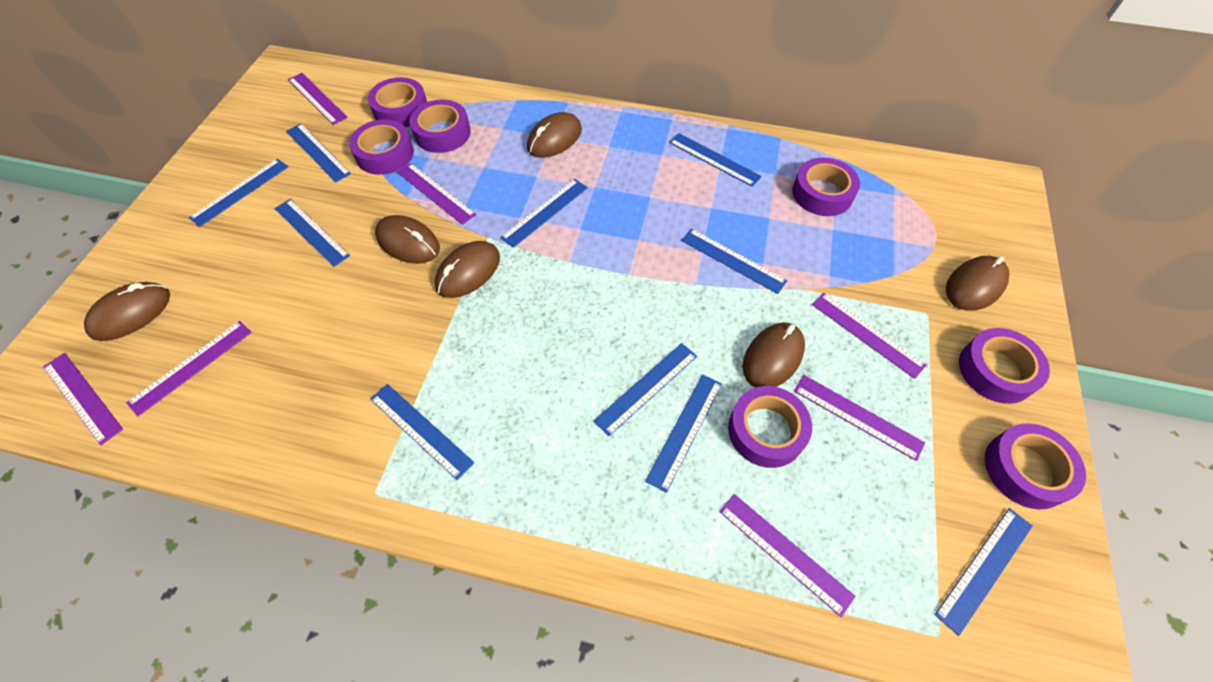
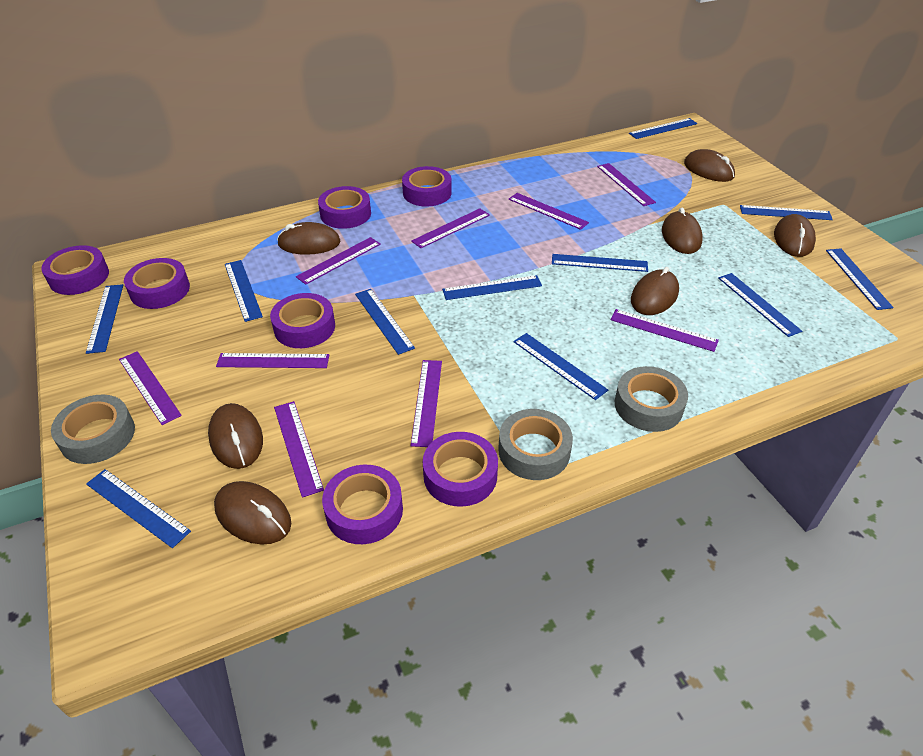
blue ruler: [189,159,288,227] [274,199,350,267] [286,124,351,182] [370,384,474,480] [500,179,588,248] [594,343,697,436] [645,374,722,493] [669,133,762,187] [681,229,787,294] [935,508,1033,636] = 10 -> [86,284,123,354] [86,469,191,548] [225,260,263,322] [355,289,415,355] [442,275,542,300] [513,333,608,400] [552,254,648,272] [629,118,697,139] [718,273,802,337] [740,205,833,220] [826,248,894,310] = 11
brown mouse: [84,282,170,341] [375,215,440,264] [435,241,500,298] [527,112,582,158] [743,322,805,387] [946,256,1010,311] = 6 -> [208,403,263,469] [214,481,291,545] [277,222,341,255] [631,267,679,315] [662,208,703,254] [684,149,735,182] [774,214,816,257] = 7
grey tape: none = 0 -> [51,394,135,464] [498,409,573,480] [615,366,688,432] = 3
purple ruler: [43,353,123,445] [126,321,252,416] [288,73,348,125] [397,163,476,225] [719,494,856,617] [794,375,925,461] [812,293,926,379] = 7 -> [119,351,182,425] [216,353,329,368] [274,401,324,498] [296,237,381,285] [411,208,490,248] [411,360,442,447] [509,193,589,230] [597,163,656,206] [610,309,719,352] = 9

